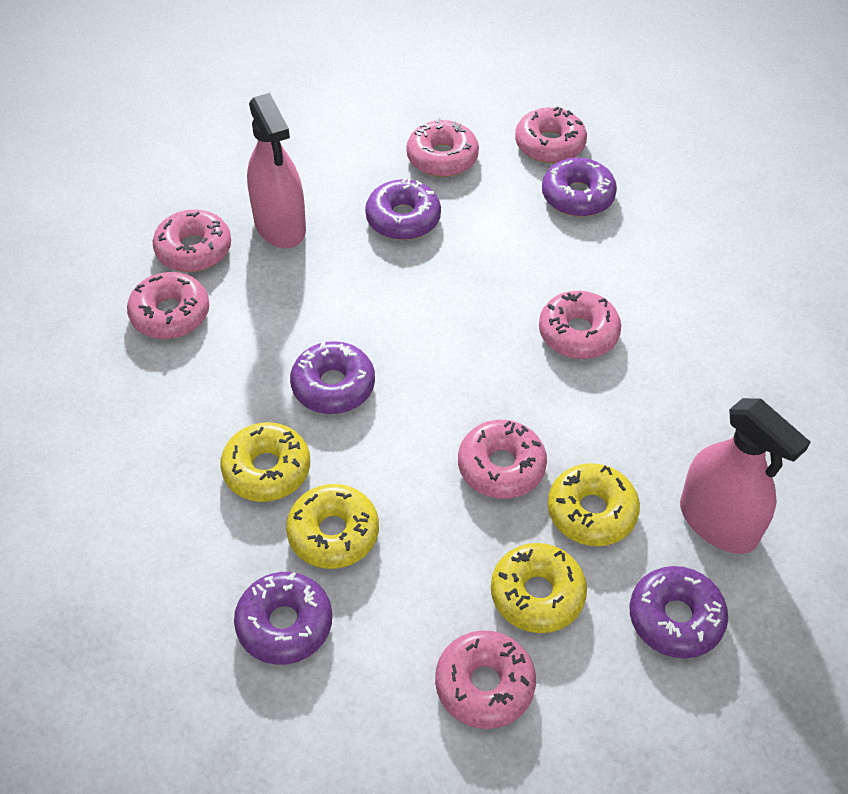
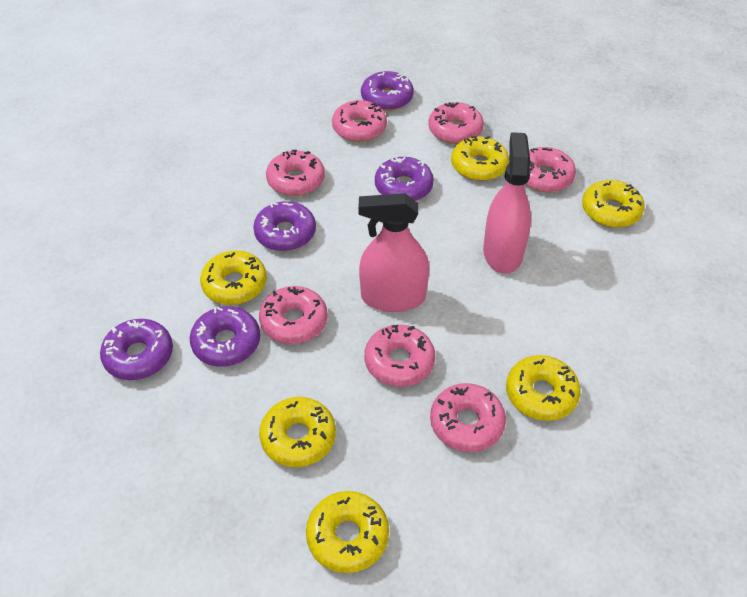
yellow donut: [220,422,310,502] [286,484,379,569] [491,543,587,633] [548,463,640,546] = 4 -> [200,251,267,305] [259,397,336,467] [306,491,389,573] [451,136,509,181] [506,355,581,421] [582,180,645,228] = 6

